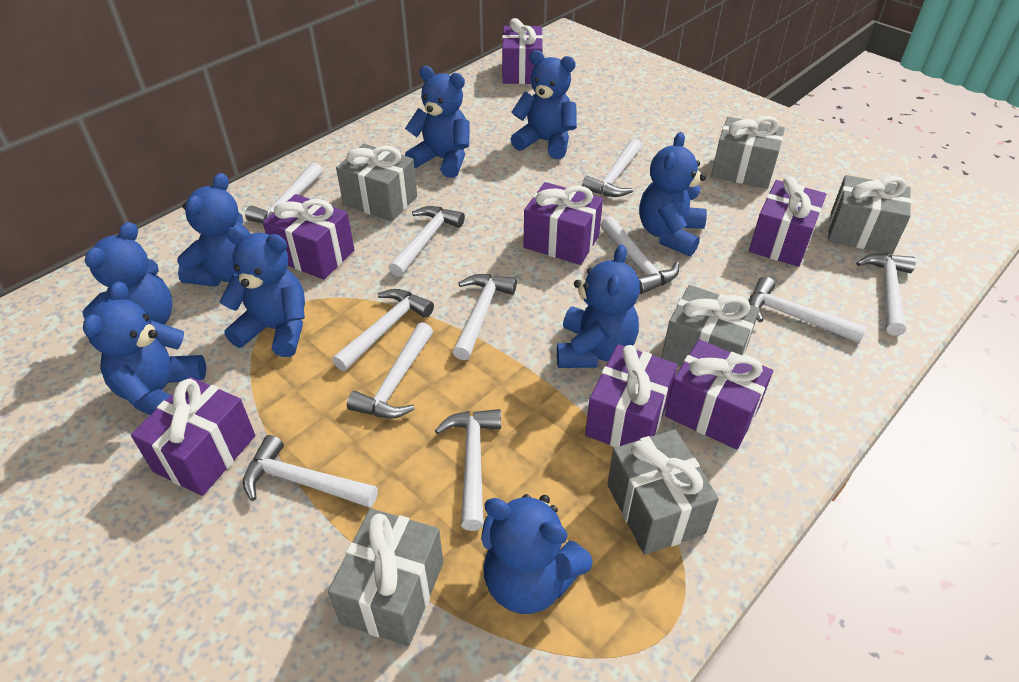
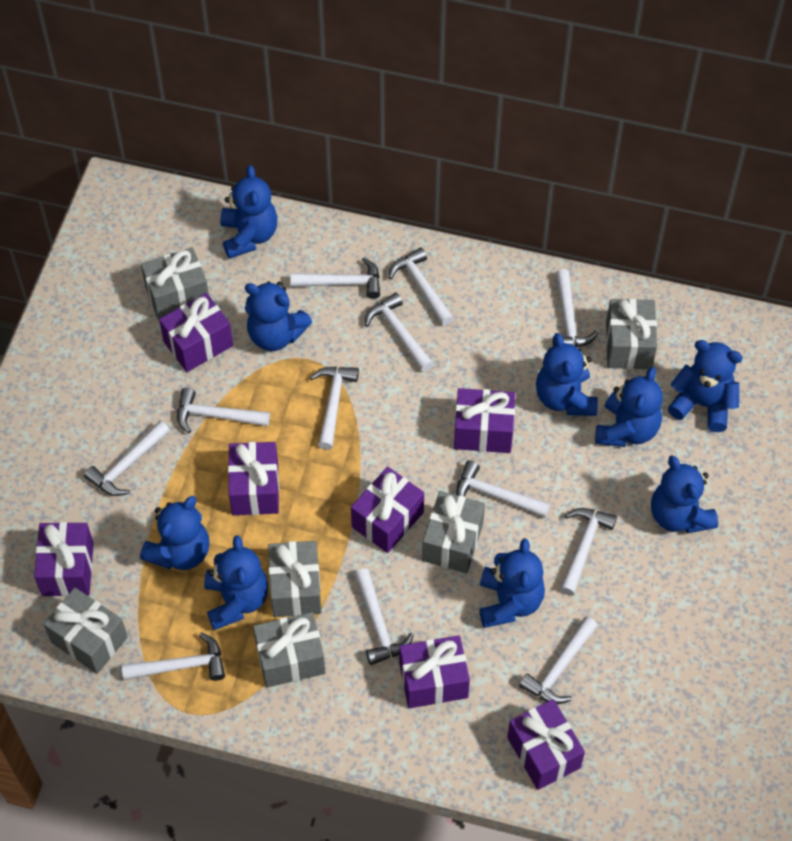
white hammer: [243,435,378,508] [245,162,323,223] [332,289,434,371] [347,322,433,419] [388,206,465,277] [435,409,501,531] [453,274,517,360] [582,138,642,197] [601,216,679,294] [749,276,867,343] [856,253,916,336] = 11 -> [84,421,170,496] [122,632,225,681] [177,388,270,433] [291,257,380,299] [310,367,359,450] [354,568,414,665] [365,292,434,372] [388,247,454,326] [456,460,551,518] [519,616,598,704] [553,269,598,348] [560,508,617,596] = 12

